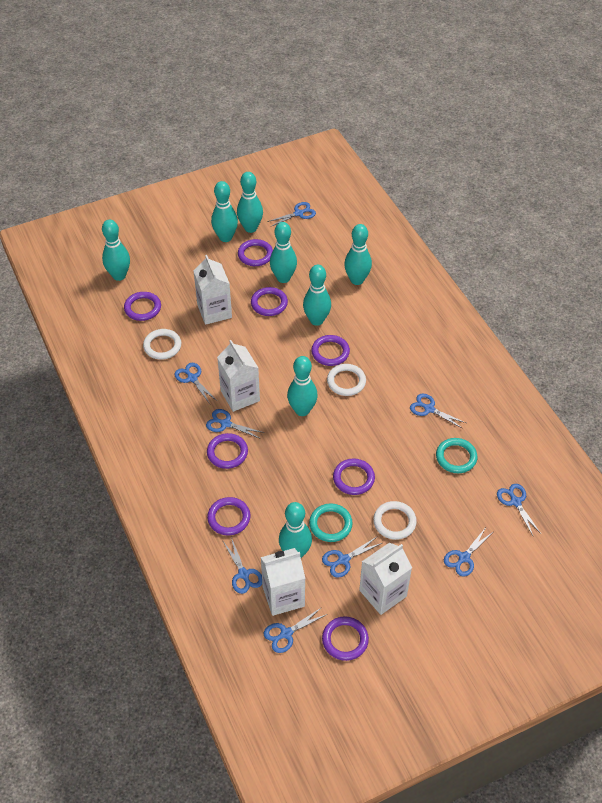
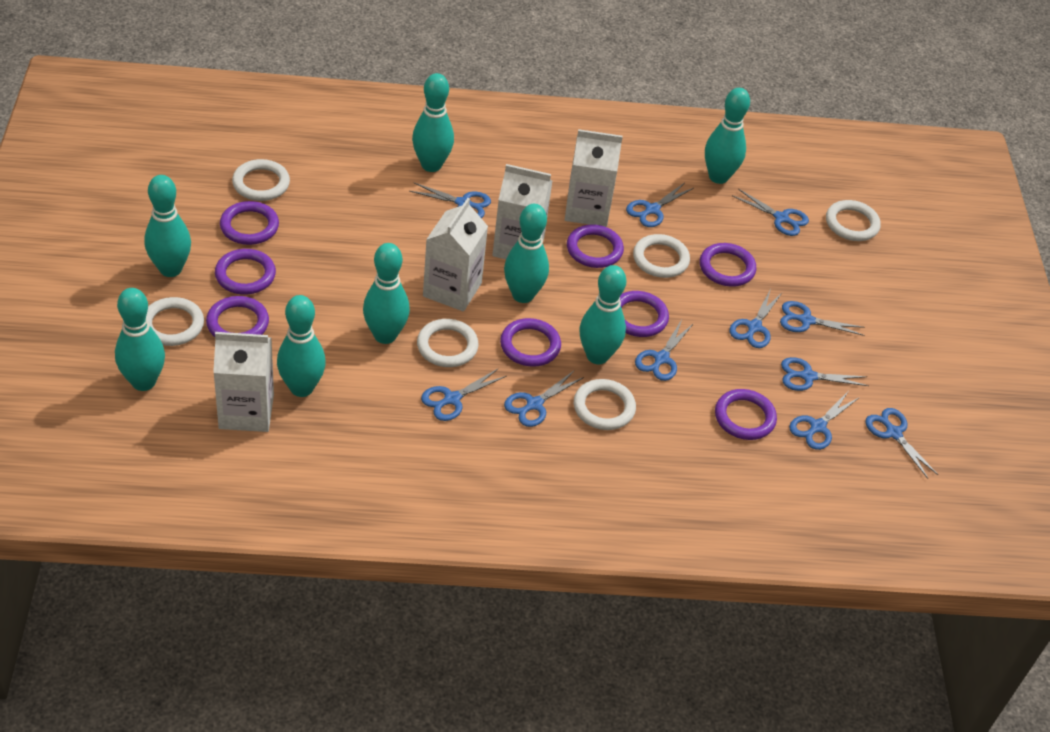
blue scissors: [174,363,217,404] [206,409,264,439] [223,538,262,594] [264,607,328,653] [267,202,316,227] [322,536,382,578] [410,394,466,429] [444,527,493,577] [497,484,541,536] = 9 -> [409,182,491,218] [421,368,507,421] [504,370,584,427] [626,183,694,227] [635,320,694,381] [729,291,782,348] [732,189,809,236] [780,301,865,336] [781,357,869,391] [789,392,860,450] [865,408,938,479] = 11
turquoise ring: [309,503,353,542] [436,438,477,473] = 2 -> none = 0
white ring: [143,329,181,360] [327,364,366,396] [373,501,417,540] = 3 -> [146,297,204,346] [232,159,290,201] [417,319,479,367] [574,379,636,430] [633,234,690,278] [826,200,881,241] = 6

